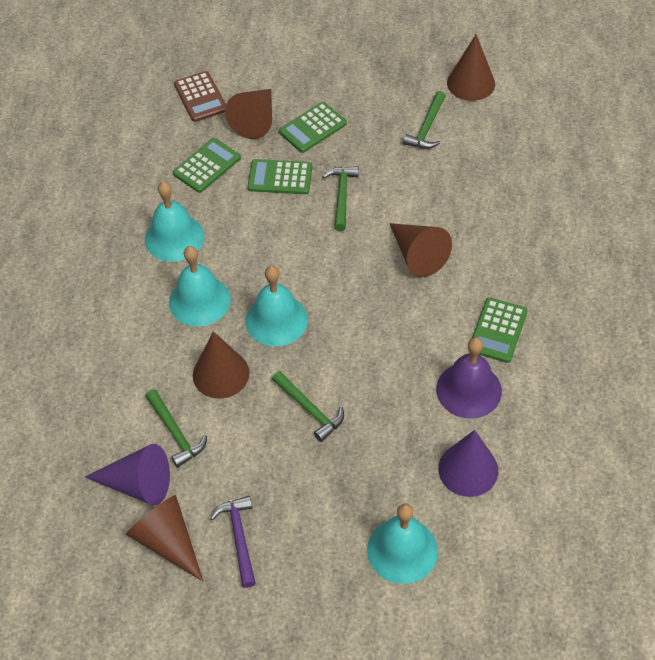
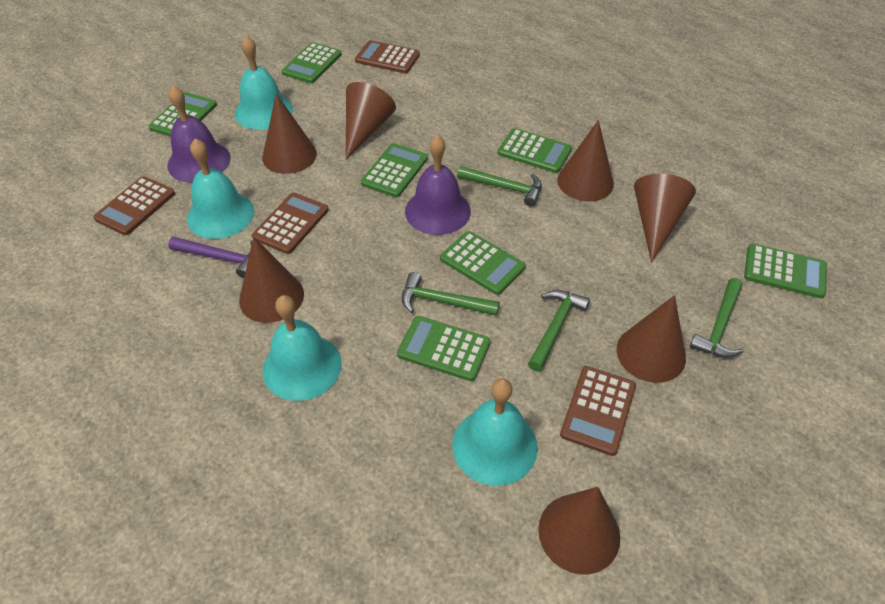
brown calculator: [174,71,226,122] = 1 -> [93,176,175,235] [252,193,329,254] [355,40,420,73] [560,366,636,456] = 4
brown cone: [126,495,203,581] [193,331,249,399] [225,89,272,139] [389,223,452,277] [447,34,495,101] = 5 -> [239,237,304,323] [262,94,317,174] [346,82,396,159] [538,487,620,574] [557,120,614,201] [617,295,686,383] [634,174,696,262] = 7
green calculator: [173,138,241,193] [248,159,312,194] [279,102,347,153] [472,297,528,363] = 4 -> [149,92,217,137] [281,42,342,83] [361,143,428,197] [397,316,490,381] [440,231,526,295] [498,128,572,173] [744,244,827,298] = 7
purple bell: [436,337,502,419] = 1 -> [167,85,231,183] [405,135,471,235] = 2
purple cone: [85,444,170,505] [438,430,498,497] = 2 -> none = 0

